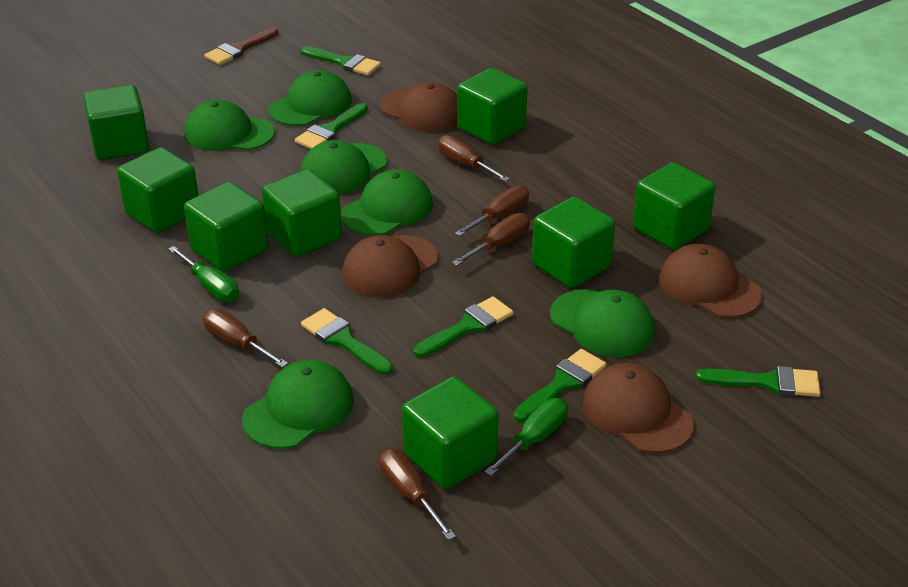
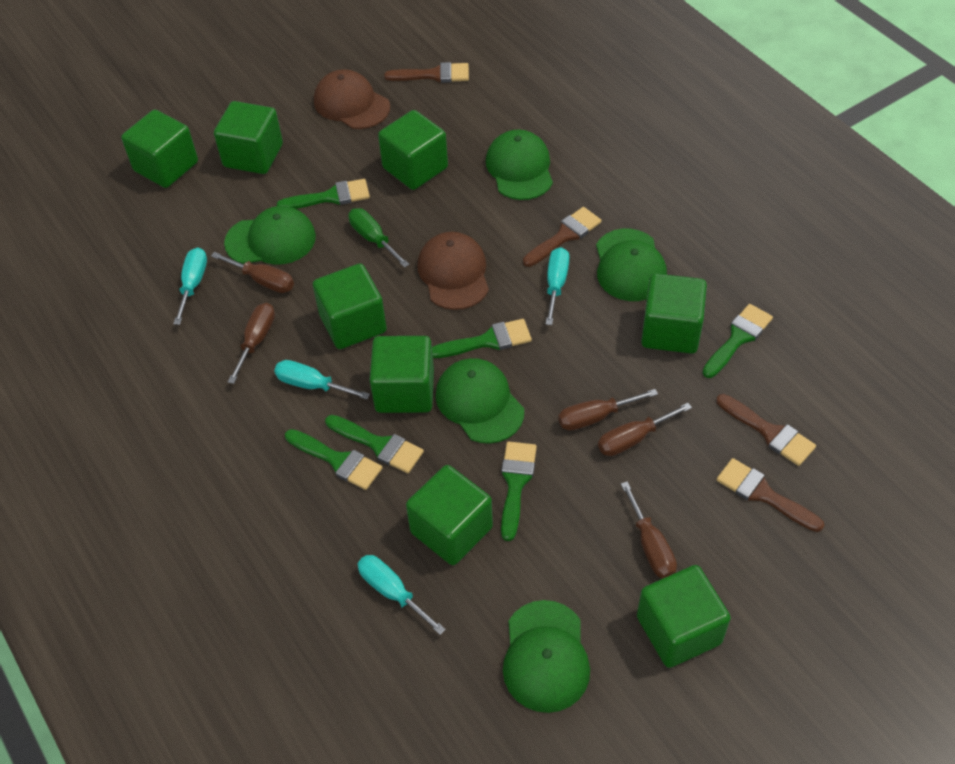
brown brush: [204,28,278,65] = 1 -> [384,62,469,83] [523,207,602,267] [716,394,816,466] [716,458,825,532] = 4
brown cap: [342,235,438,297] [380,82,457,132] [583,363,694,453] [659,244,762,318] = 4 -> [314,70,390,129] [417,232,489,310] = 2
green cap: [184,100,275,151] [242,360,354,449] [269,70,352,126] [300,140,387,194] [341,169,433,236] [550,289,655,357] = 6 -> [224,206,316,264] [435,358,524,444] [486,130,553,200] [503,600,590,713] [596,229,667,301] = 5
green screwdriver: [168,246,239,302] [485,398,568,476] = 2 -> [348,208,410,268] = 1
turquoise screwdriver: none = 0 -> [173,247,207,325] [274,360,370,399] [358,555,446,635] [546,247,569,325] = 4

